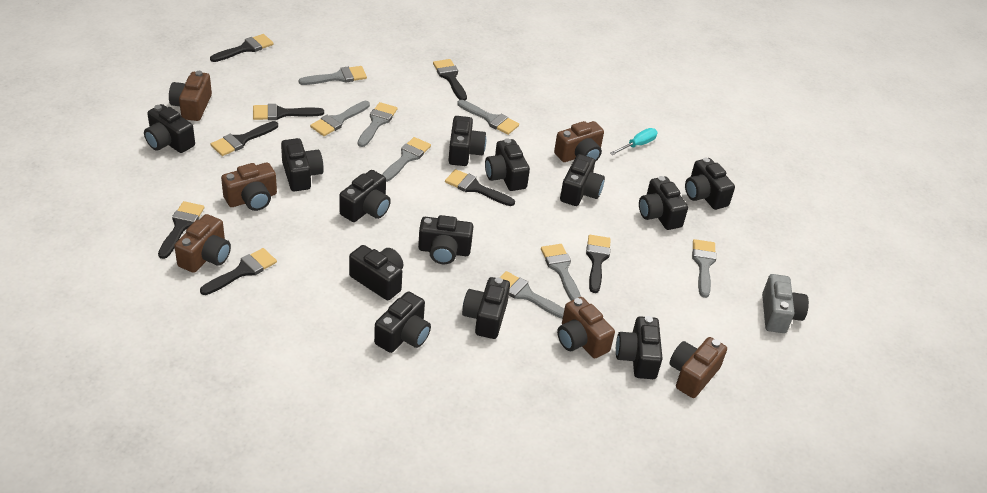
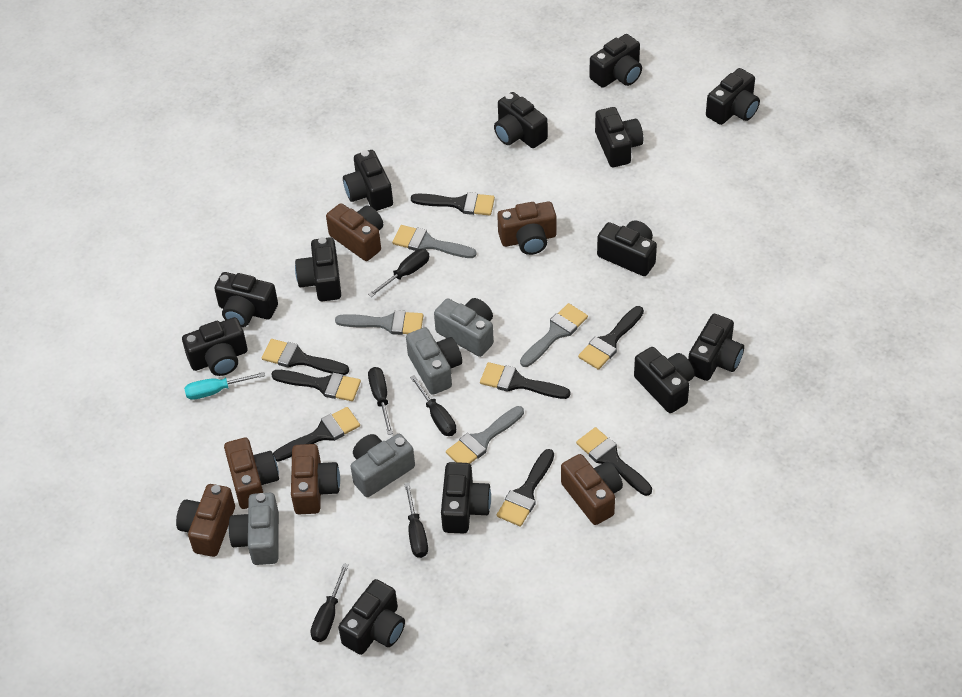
black screwdriver: none = 0 -> [311,563,349,642] [368,249,429,297] [368,367,393,435] [404,483,428,558] [410,375,456,436] = 5
grey brush: [299,66,367,85] [310,101,370,136] [358,102,397,147] [382,137,431,182] [457,100,519,135] [500,271,564,319] [541,244,581,301] [692,239,716,298] = 8 -> [335,310,423,335] [392,225,477,258] [446,406,524,464] [520,303,588,367] = 4
grey camera: [762,274,809,333] = 1 -> [229,493,279,565] [351,434,415,497] [406,327,462,395] [434,298,494,357] = 4

